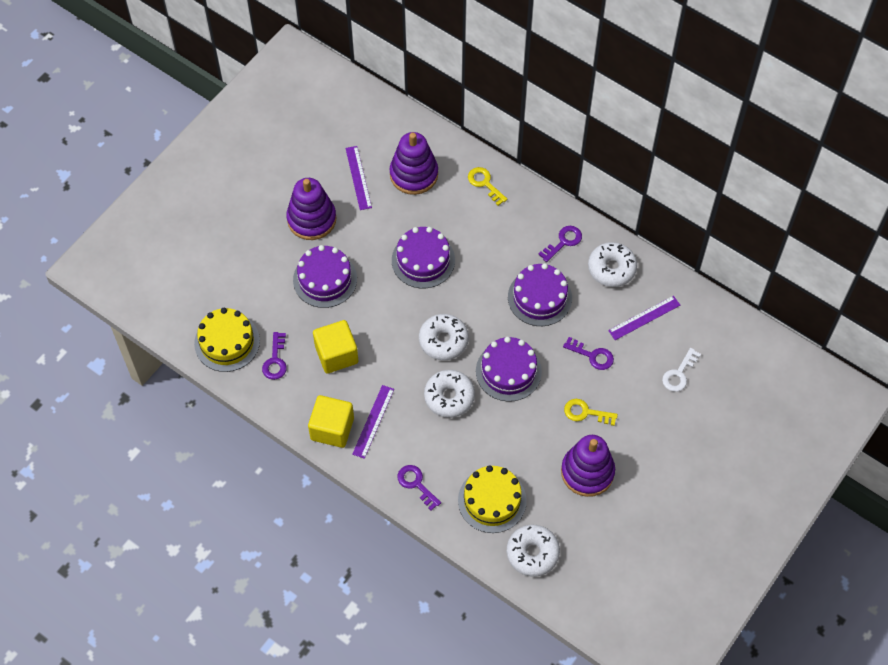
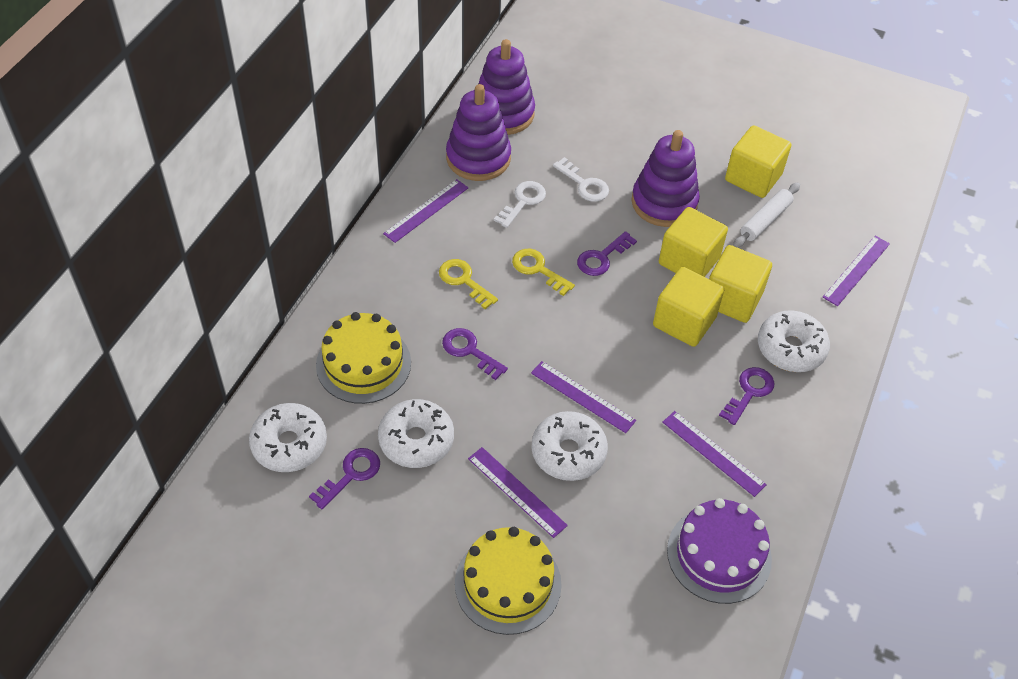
purple cake: [293,245,357,308] [392,227,455,288] [476,337,542,402] [508,263,572,326] = 4 -> [667,498,772,604] = 1
purple ruler: [345,146,372,210] [352,385,394,459] [608,296,680,340] = 3 -> [383,179,468,243] [468,447,568,538] [531,361,636,433] [662,411,767,497] [823,235,890,306] = 5
white key: [662,348,701,392] = 1 -> [494,181,546,228] [553,157,609,202] = 2
white rolling pin: none = 0 -> [733,183,800,248] = 1
yellow cube: [308,395,354,448] [313,320,359,374] = 2 -> [653,267,724,347] [659,207,728,277] [709,245,772,323] [725,125,791,198] = 4

